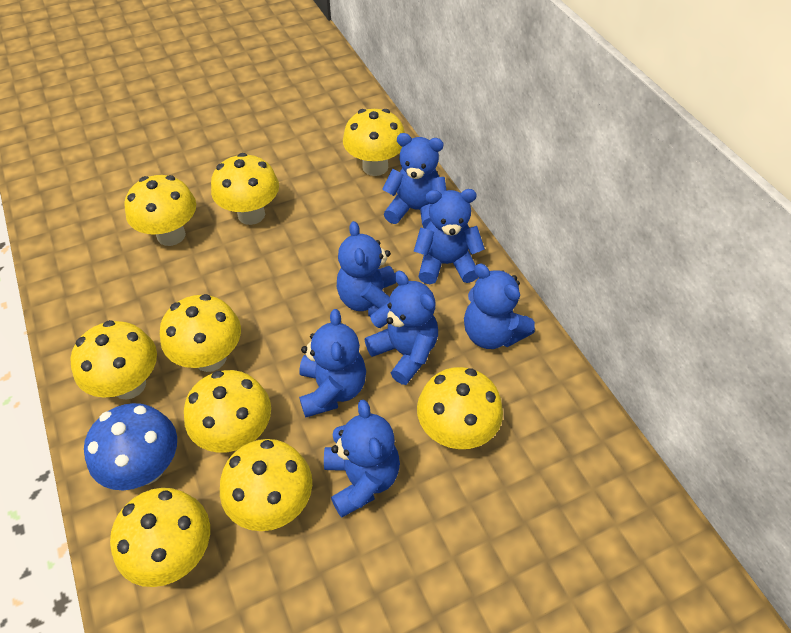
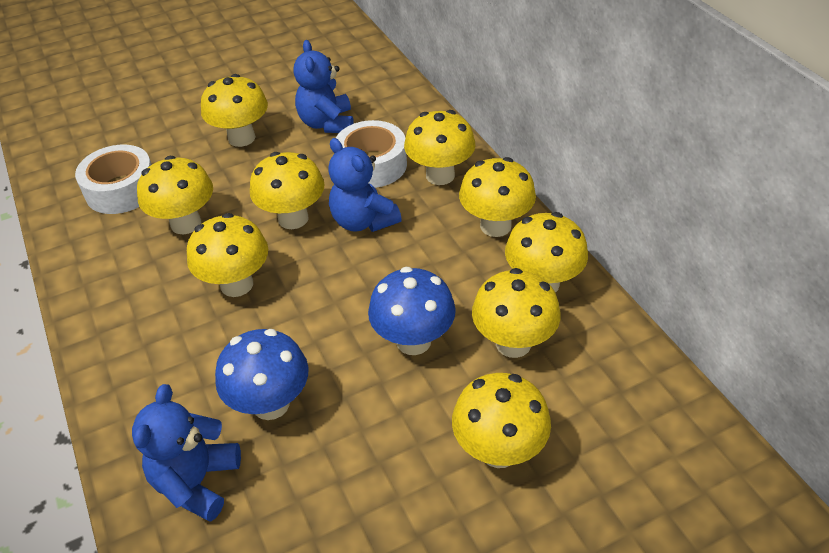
blue mushroom: [84,403,177,490] = 1 -> [215,329,309,420] [368,267,456,355] = 2
blue teddy bear: [299,309,366,418] [324,399,400,518] [337,221,396,317] [365,271,438,385] [382,133,447,228] [414,189,485,284] [464,264,535,349] = 7 -> [132,384,241,522] [294,40,354,133] [328,138,402,232] = 3
white tape: none = 0 -> [75,145,152,214] [336,120,407,188] = 2

